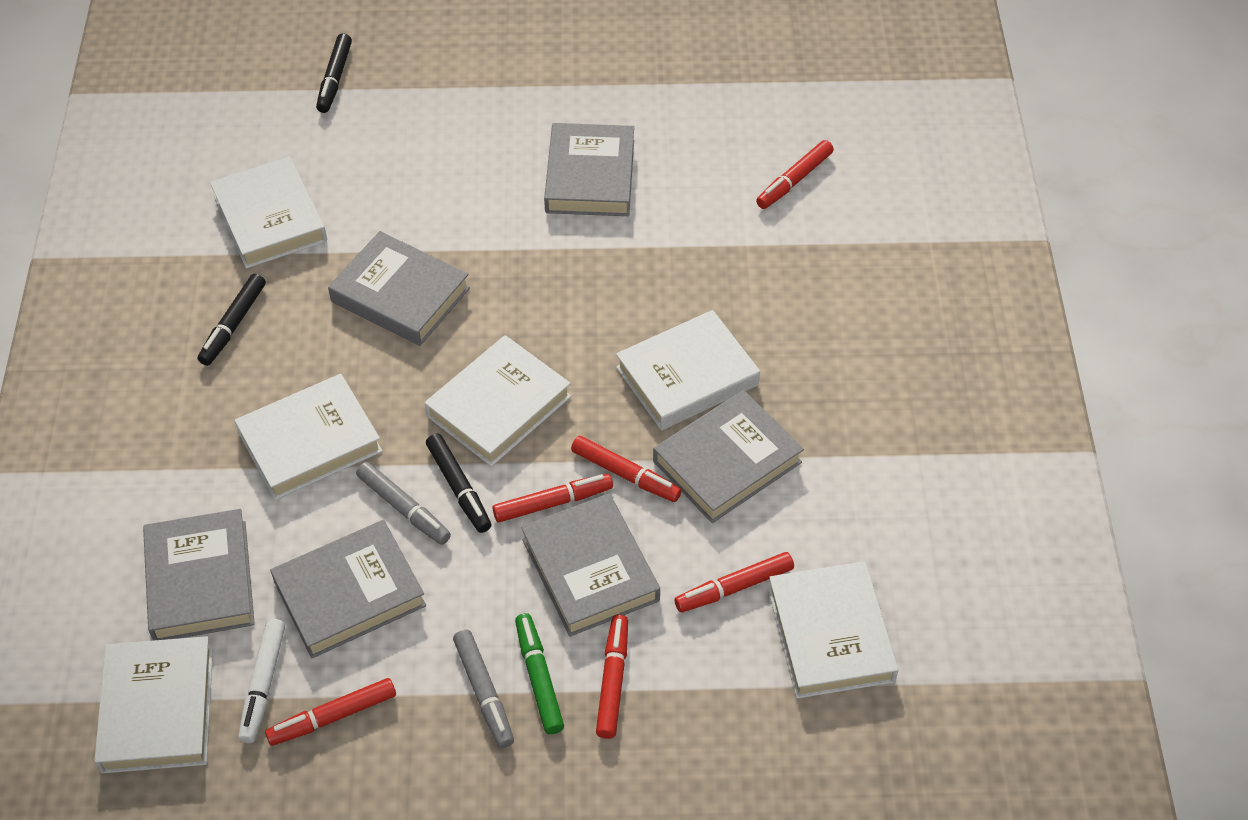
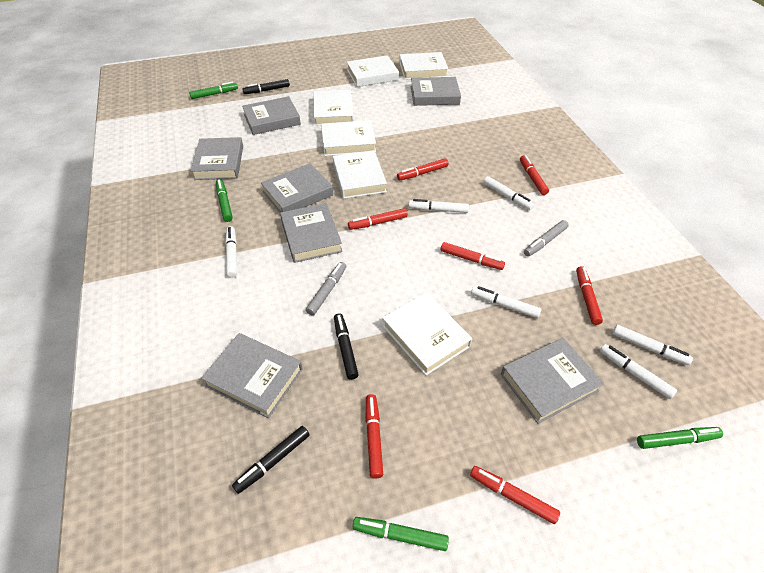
green marker: [515,613,564,734] = 1 -> [189,82,238,99] [216,179,233,222] [353,517,449,551] [637,427,723,449] = 4
grey book: [143,509,255,641] [270,520,426,658] [328,231,470,346] [521,493,660,637] [544,123,634,216] [653,390,804,523] = 6 -> [191,137,243,180] [201,333,303,418] [242,96,301,135] [261,163,333,212] [280,203,343,263] [411,77,461,106] [501,338,604,424] = 7
red marker: [265,678,396,746] [492,474,613,522] [571,436,682,502] [596,615,628,739] [675,552,794,612] [756,140,834,209] = 6 -> [348,208,408,230] [366,394,383,479] [397,158,448,180] [441,242,505,270] [470,466,560,524] [520,155,549,195] [576,266,603,325] = 7
white marker: [238,619,285,743] = 1 -> [225,226,237,278] [409,199,469,213] [471,286,541,318] [483,176,534,210] [600,344,677,399] [613,325,693,365] = 6

